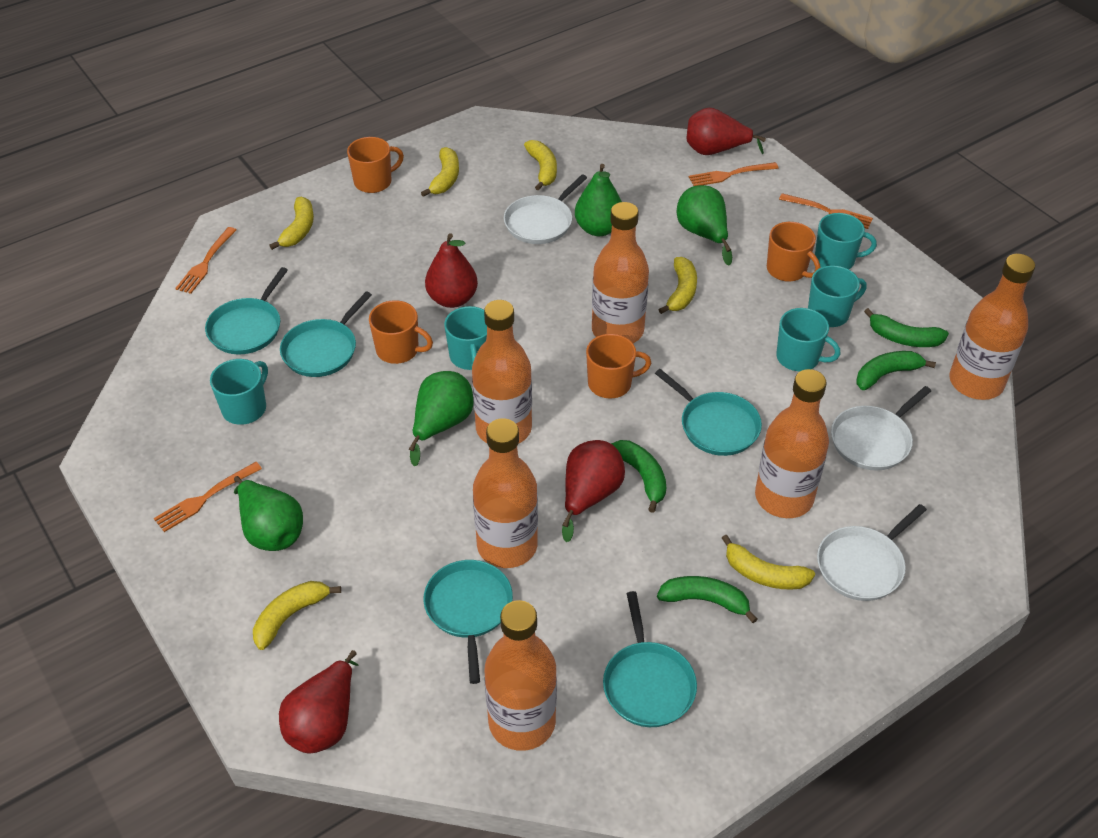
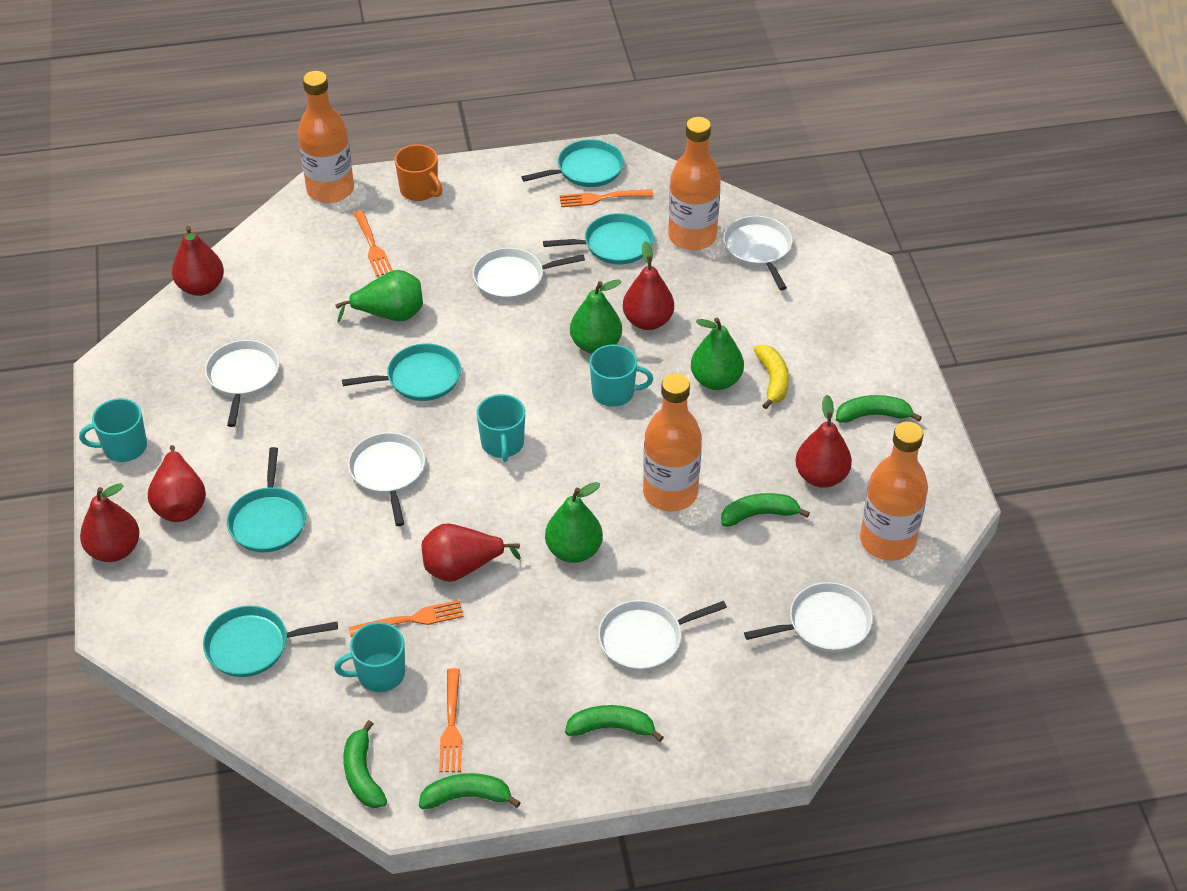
green banana: [611,440,666,513] [657,576,758,623] [856,351,936,390] [864,308,949,347] = 4 -> [343,720,387,808] [419,773,521,809] [565,705,664,742] [721,493,810,527] [836,395,922,423] = 5
orange bottle: [472,300,532,444] [473,418,538,568] [484,600,557,751] [592,202,649,343] [755,369,829,518] [949,254,1035,400] = 6 -> [298,71,354,203] [643,373,702,512] [668,117,721,250] [860,422,928,560] = 4
orange mug: [347,137,404,193] [369,300,433,364] [586,334,651,398] [767,222,820,282] = 4 -> [394,144,443,201] = 1
red pear: [279,650,359,754] [425,233,478,308] [562,440,625,542] [686,108,766,155] = 4 -> [80,483,140,562] [148,445,206,522] [172,226,224,296] [421,523,521,582] [623,241,674,330] [795,395,852,488] = 6
turquoise mug: [210,359,268,425] [444,306,487,370] [776,308,840,371] [808,265,867,327] [815,213,877,269] = 5 -> [79,398,147,462] [334,622,405,692] [476,394,525,462] [590,345,653,407] = 4
white pan: [504,174,587,244] [817,504,927,601] [831,386,931,471] = 3 -> [205,340,279,427] [348,432,425,526] [473,248,585,301] [598,600,727,671] [723,216,793,290] [744,582,873,652] = 6
yellow banana: [253,581,341,650] [269,197,314,250] [421,147,459,197] [524,140,557,191] [658,257,697,314] [722,535,815,590] = 6 -> [754,345,789,409] = 1

